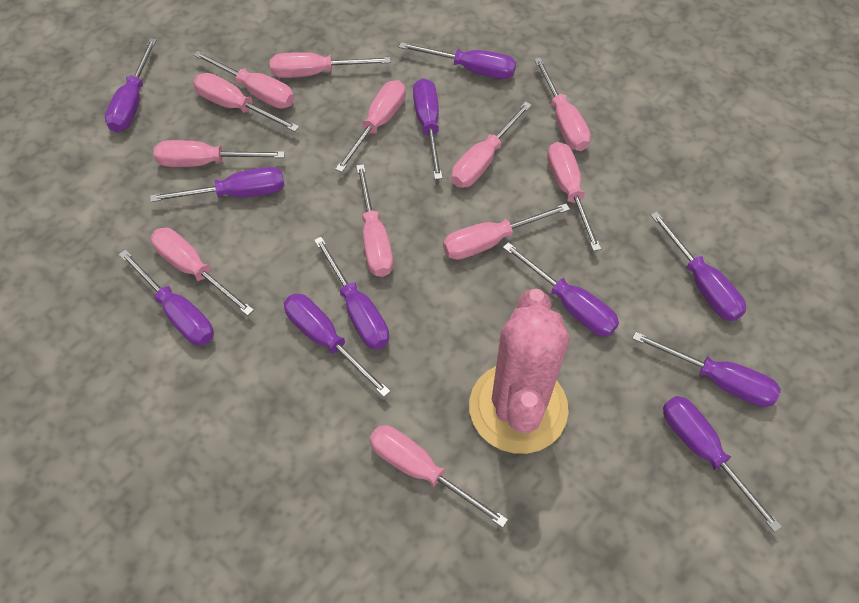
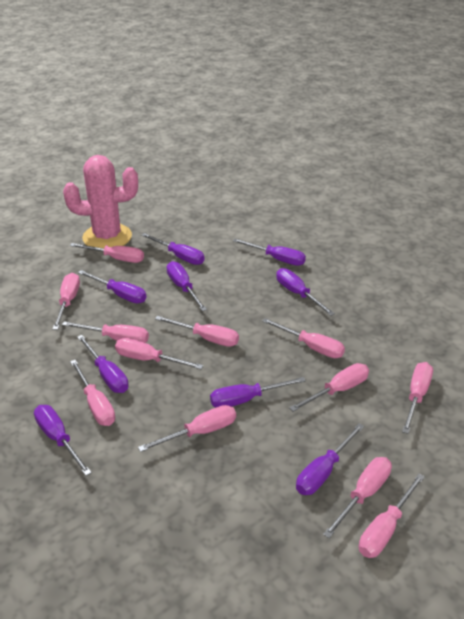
purple screwdriver: [105,38,157,132] [119,249,214,346] [150,167,284,202] [284,294,391,397] [314,237,389,350] [399,42,516,79] [413,78,443,180] [503,242,619,337] [632,332,781,407] [651,212,746,321] [663,396,782,532] = 11 -> [34,405,92,476] [77,335,128,393] [78,270,147,304] [142,233,205,265] [167,261,207,311] [210,377,306,407] [233,239,306,266] [276,268,335,316] [296,423,364,495] = 9

